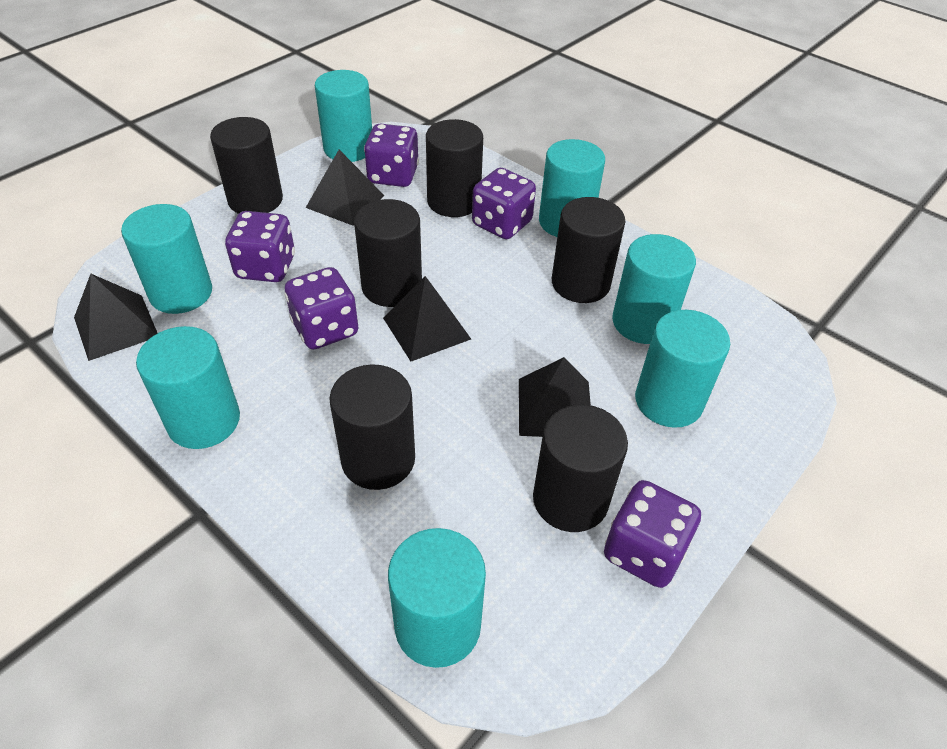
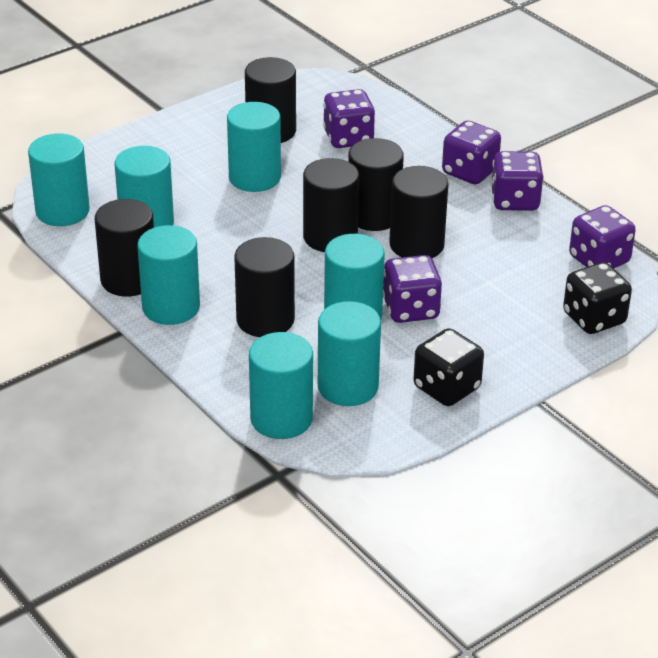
black dice: none = 0 -> [413,328,484,406] [563,262,632,334] = 2
black pyramid: [74,274,158,361] [306,150,384,226] [383,276,471,361] [519,357,591,437] = 4 -> none = 0

